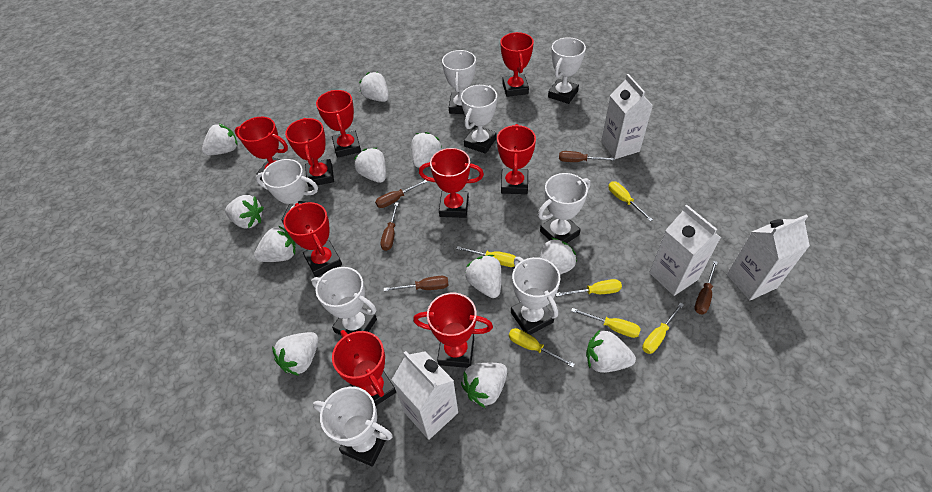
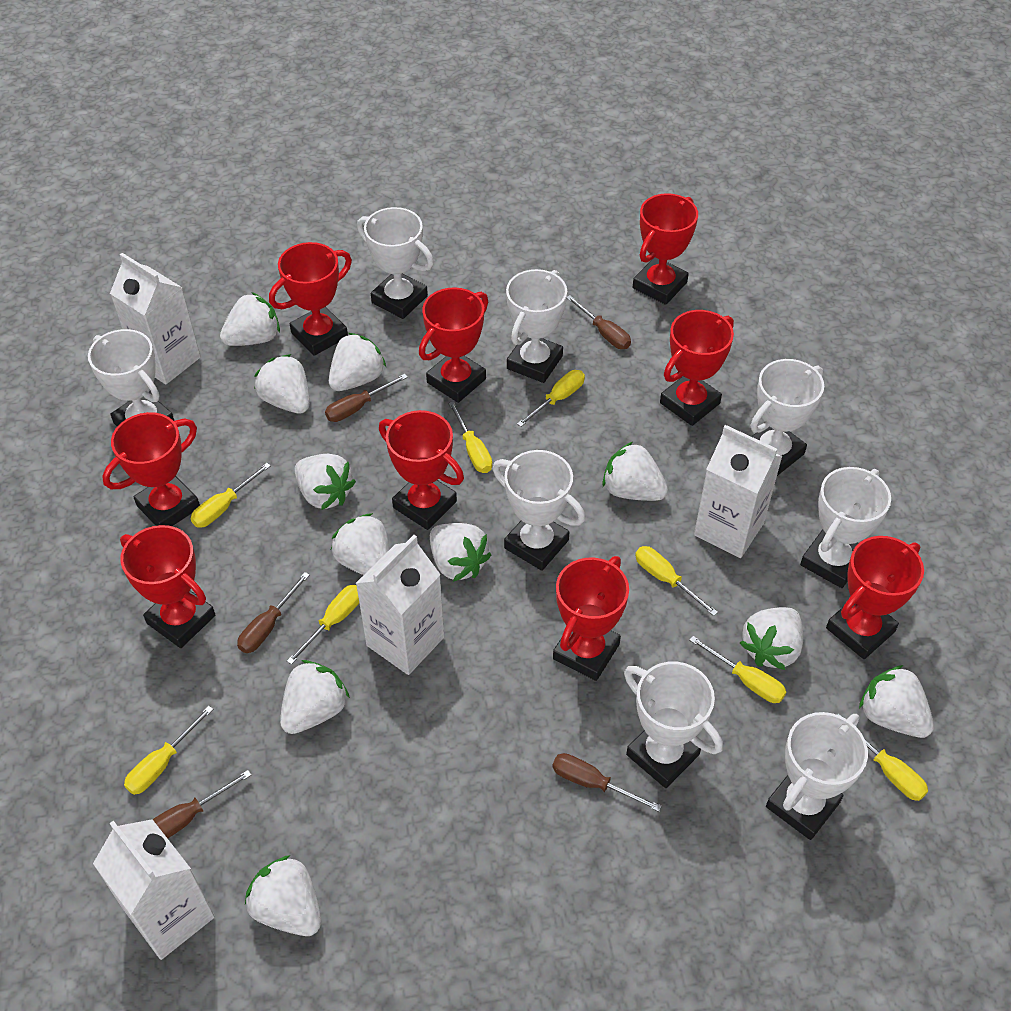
yellow screwdriver: [456,246,516,267] [509,328,575,367] [556,279,622,297] [571,308,641,338] [608,182,653,221] [642,303,684,354] = 6 -> [124,706,214,795] [190,463,271,528] [287,585,359,665] [448,401,492,473] [517,370,585,427] [635,546,718,616] [689,636,786,703] [837,714,928,801] = 8

